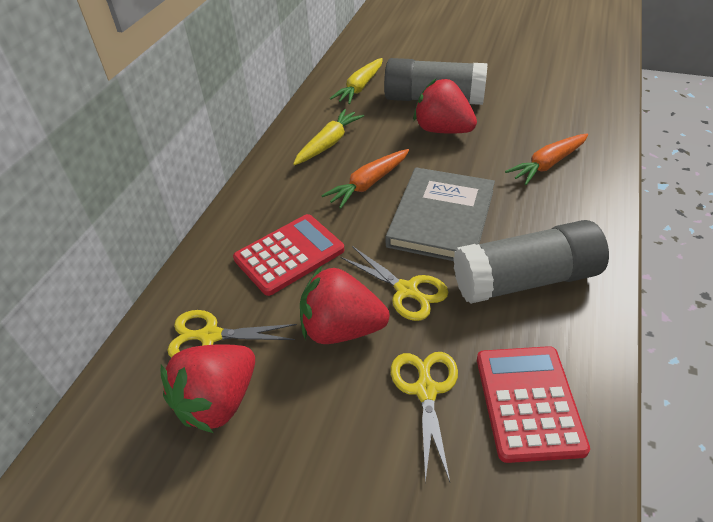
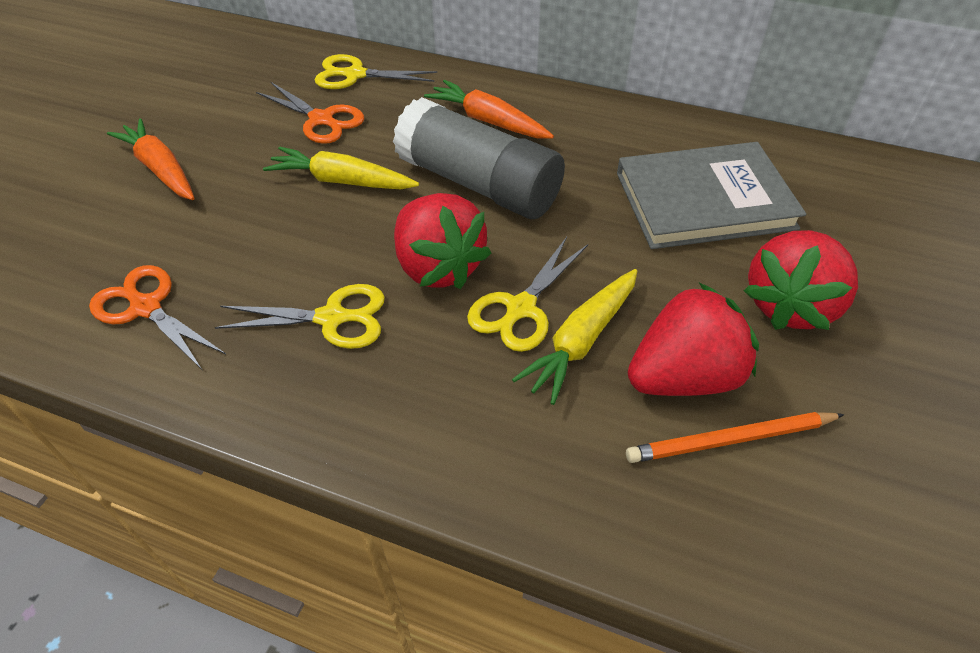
grey glue stick: [384,58,488,105] [453,220,609,304] = 2 -> [393,97,565,219] = 1
orange pencil: none = 0 -> [626,412,844,463] = 1
orange scissors: none = 0 -> [89,265,226,368] [256,82,364,144] = 2
red calculator: [233,214,345,296] [477,346,590,463] = 2 -> none = 0

